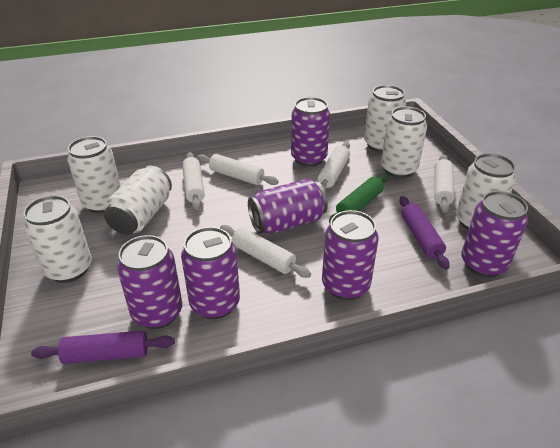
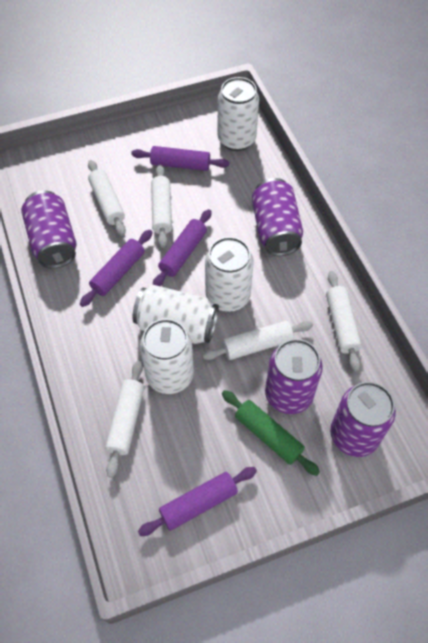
purple can: [117,235,182,329] [181,227,240,319] [248,179,328,234] [291,97,330,167] [322,210,379,300] [461,191,528,277] = 6 -> [21,190,77,269] [252,178,303,256] [265,339,323,414] [330,382,396,457] = 4
purple rolling pin: [31,331,175,364] [399,196,450,270] = 2 -> [80,230,153,307] [131,146,229,171] [138,467,257,536] [153,209,212,286] = 4
white can: [24,195,92,283] [67,136,121,213] [104,166,172,235] [364,85,406,152] [381,106,427,178] [456,153,516,230] = 6 -> [132,285,219,344] [140,319,194,394] [205,237,254,312] [218,77,259,151] = 4

